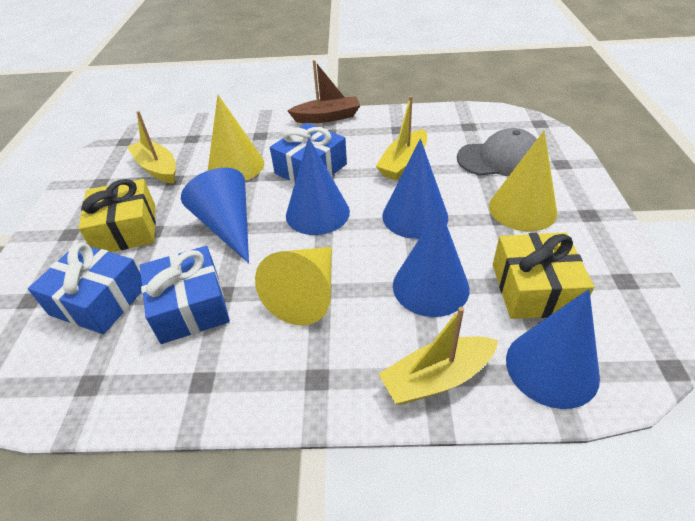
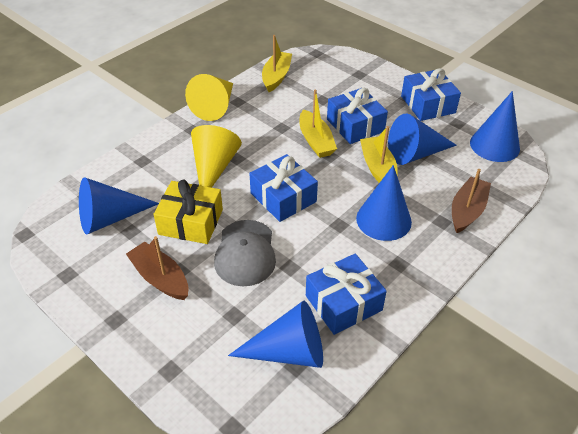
blue gift: [28,243,142,334] [140,246,230,344] [270,123,347,183] = 3 -> [249,154,318,222] [306,254,387,335] [327,88,388,144] [401,68,461,121] = 4
brown boat: [288,60,360,123] = 1 -> [126,236,188,300] [452,169,491,233] = 2
yellow cone: [208,95,264,181] [255,247,332,325] [489,131,557,231] = 3 -> [185,74,233,121] [191,125,242,188] = 2
yellow gift: [79,179,156,252] [493,232,594,319] = 2 -> [154,179,223,244] = 1

